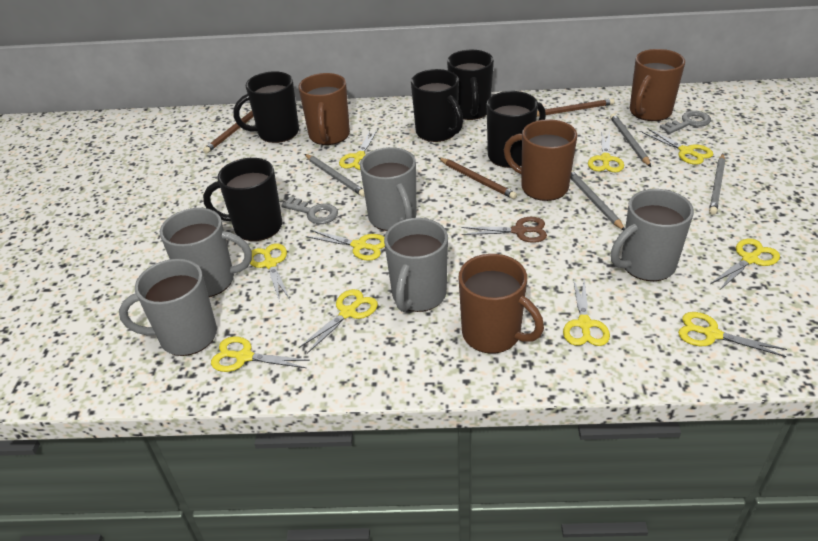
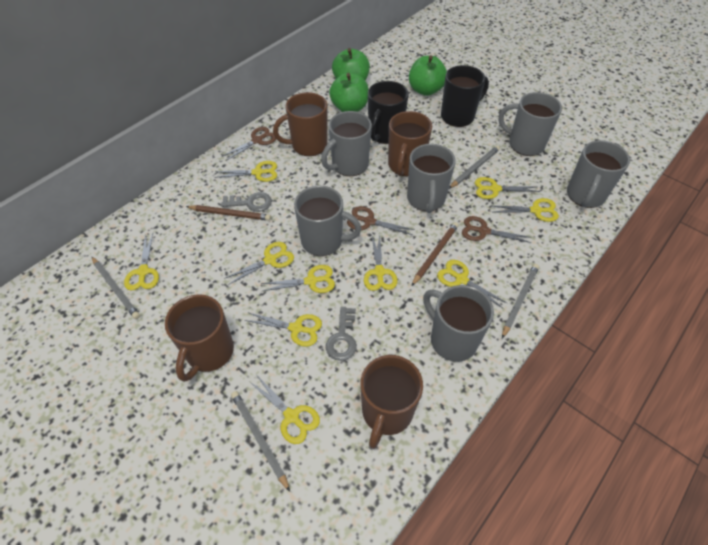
black mug: [203,158,282,241] [233,71,299,143] [411,69,463,142] [447,50,494,120] [487,91,546,168] = 5 -> [368,81,409,144] [441,65,489,127] = 2
brown pencil: [203,111,254,153] [439,158,517,199] [537,98,615,116] = 3 -> [186,205,271,221] [411,222,459,286] = 2
brown scissors: [462,217,547,243] = 1 -> [222,127,276,161] [347,206,415,235] [462,216,531,243] = 3
green apple: none = 0 -> [329,73,369,112] [332,48,370,81] [409,55,447,96] = 3
grey mug: [119,259,217,356] [160,208,252,297] [360,147,416,231] [384,218,448,312] [611,189,694,281] = 5 -> [294,186,361,256] [321,111,372,176] [407,144,456,213] [423,285,494,362] [499,92,562,156] [567,140,630,208] = 6

